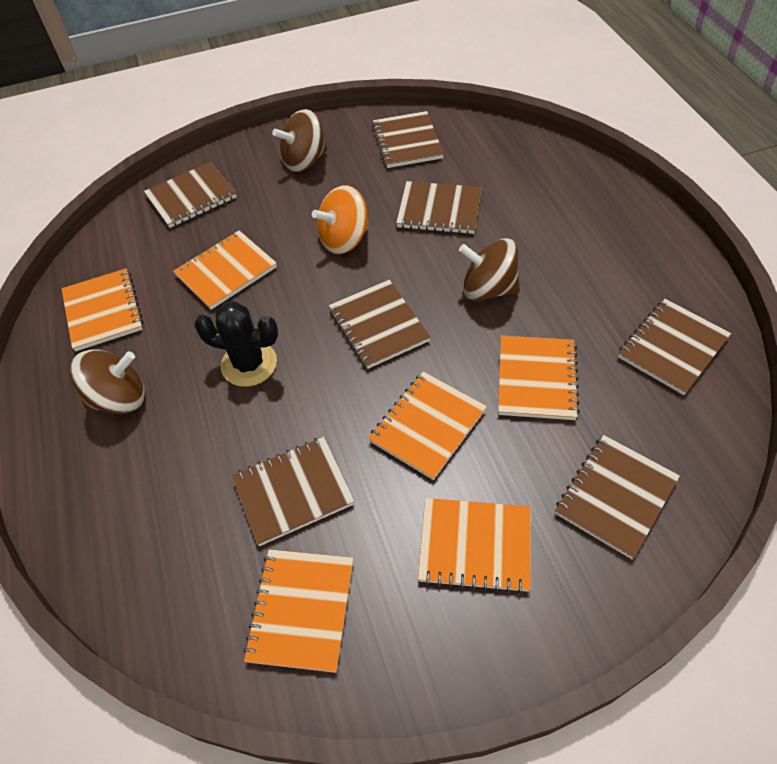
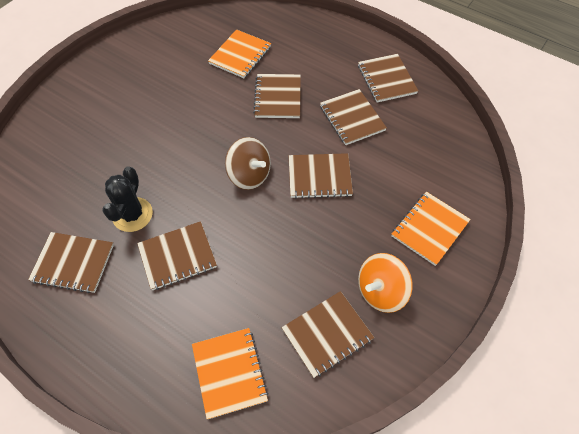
brown spinning top: [70,350,145,414] [272,109,327,172] [459,238,520,301] = 3 -> [225,137,271,190] = 1
orange notebook: [62,268,143,351] [173,230,277,310] [243,549,354,673] [368,372,487,480] [418,498,531,593] [498,336,580,420] = 6 -> [192,328,269,419] [208,29,271,78] [391,192,471,266] = 3

